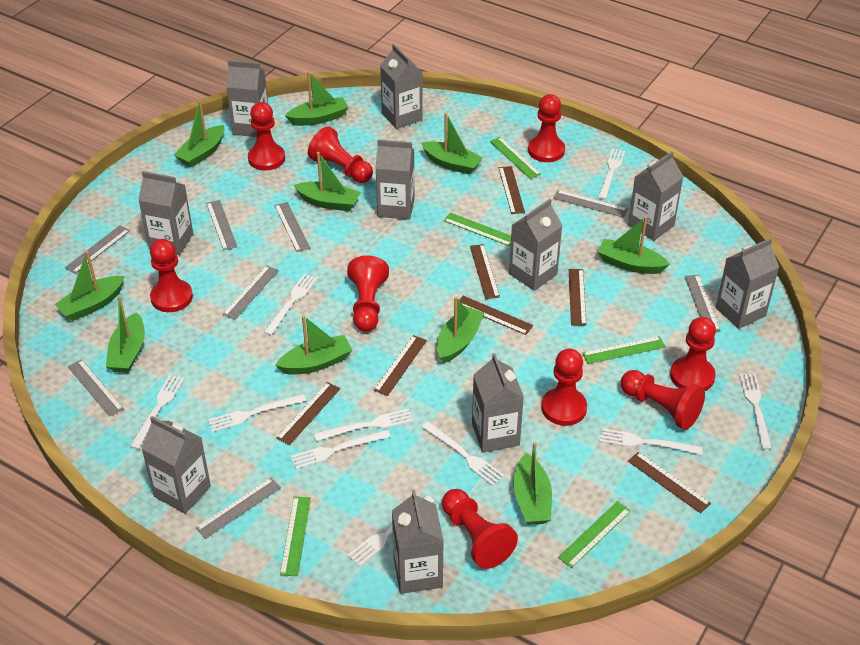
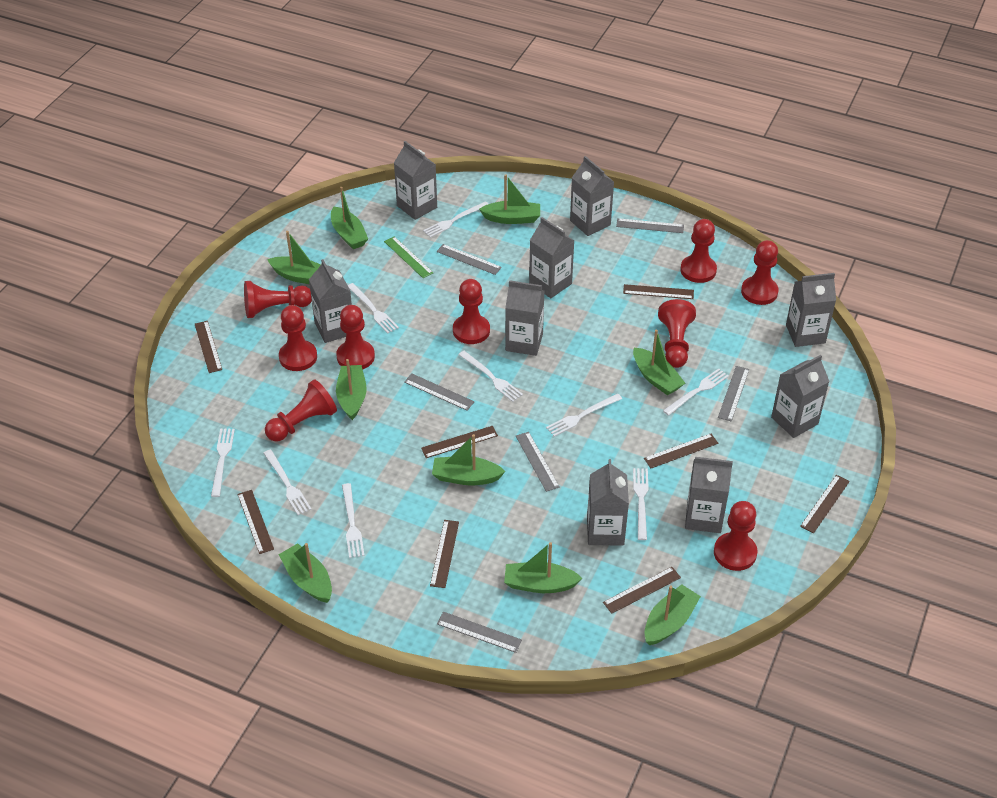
brown ruler: [276,382,340,445] [374,335,427,396] [459,296,533,335] [470,244,500,299] [499,166,525,214] [569,269,586,326] [628,452,711,513] = 7 -> [195,321,222,373] [237,490,274,554] [421,426,498,458] [430,520,459,588] [603,567,681,614] [623,284,694,299] [644,434,718,468] [800,475,850,533] = 8
green boat: [54,251,124,321] [106,296,145,373] [174,101,224,167] [276,315,352,375] [285,71,349,126] [294,152,361,211] [421,113,483,175] [437,297,484,363] [513,442,552,525] [597,216,670,274] = 10 -> [267,231,321,284] [278,543,332,603] [331,187,368,249] [336,359,367,420] [432,434,505,485] [479,174,540,224] [504,542,582,593] [633,330,685,396] [644,584,701,645] = 9
green ruler: [280,496,311,576] [444,213,511,246] [490,137,541,179] [558,501,631,568] [582,336,666,364] = 5 -> [384,236,433,278] = 1
grey carton: [138,171,193,255] [141,416,211,514] [226,60,268,137] [375,140,415,220] [380,44,423,129] [392,490,444,594] [472,353,524,453] [509,199,563,291] [628,151,683,241] [716,238,779,329] = 10 -> [309,259,352,343] [394,141,437,220] [505,280,544,356] [529,217,574,298] [570,156,614,236] [587,459,629,545] [685,457,733,533] [771,355,829,438] [786,273,836,347] = 9
grey ruler: [65,225,130,274] [68,359,124,417] [195,477,281,539] [206,200,237,250] [223,265,279,320] [274,202,310,252] [553,190,628,218] [685,275,721,331] = 8 -> [404,373,474,411] [437,244,502,275] [437,612,522,653] [516,432,559,492] [616,218,684,233] [718,366,749,421] = 6
white fork: [130,375,184,449] [208,394,306,432] [263,274,318,335] [291,430,391,469] [314,408,413,441] [347,495,434,567] [422,422,504,486] [598,148,625,200] [600,428,702,455] [740,374,772,450] = 10 -> [211,429,235,497] [263,449,312,515] [342,483,365,558] [348,283,399,333] [423,201,488,238] [459,351,523,402] [546,394,622,437] [633,468,649,540] [663,368,729,416] = 9

